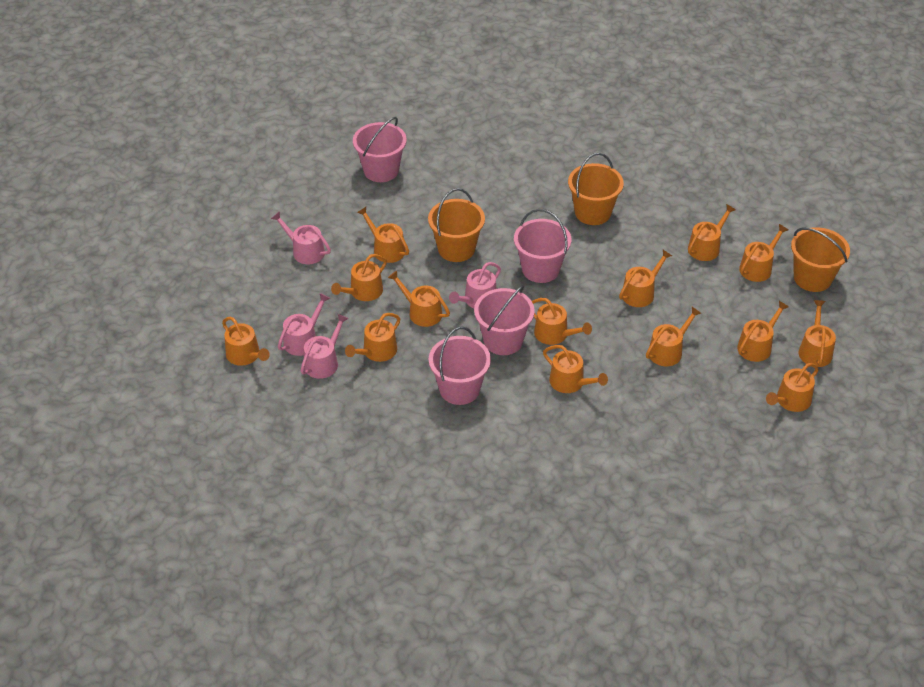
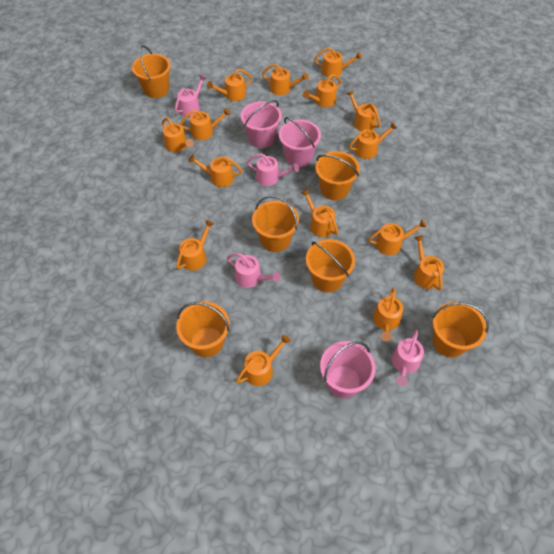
orange bucket: [428,188,485,262] [568,153,624,225] [791,227,850,292] = 3 -> [132,45,171,98] [176,302,230,357] [252,196,299,252] [306,239,355,292] [315,151,360,200] [432,302,489,358] = 6
orange watering can: [222,317,270,366] [331,254,387,301] [345,313,400,362] [357,207,409,263] [388,271,450,327] [532,298,592,345] [543,345,608,393] [619,250,672,307] [646,307,701,366] [688,204,736,261] [737,301,789,362] [739,224,788,282] [766,363,819,412] [798,300,836,367] = 14 -> [162,118,194,152] [176,220,214,271] [180,108,231,140] [188,154,242,187] [207,69,252,101] [236,335,291,386] [262,64,309,95] [302,189,338,237] [303,74,341,107] [314,47,362,78] [346,90,381,131] [349,123,397,159] [369,219,427,255] [373,288,403,341] [414,235,444,290] = 15
pink bucket: [353,117,407,182] [429,327,491,405] [474,285,535,355] [514,209,571,283] = 4 -> [241,100,282,148] [279,117,321,167] [320,341,376,398] = 3

